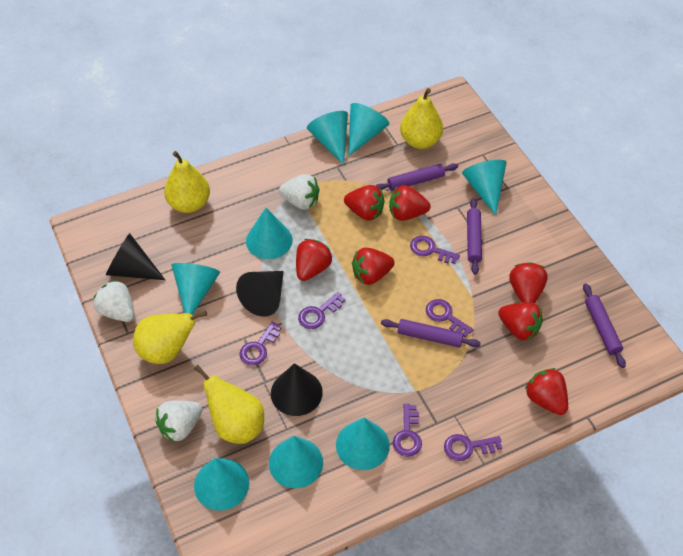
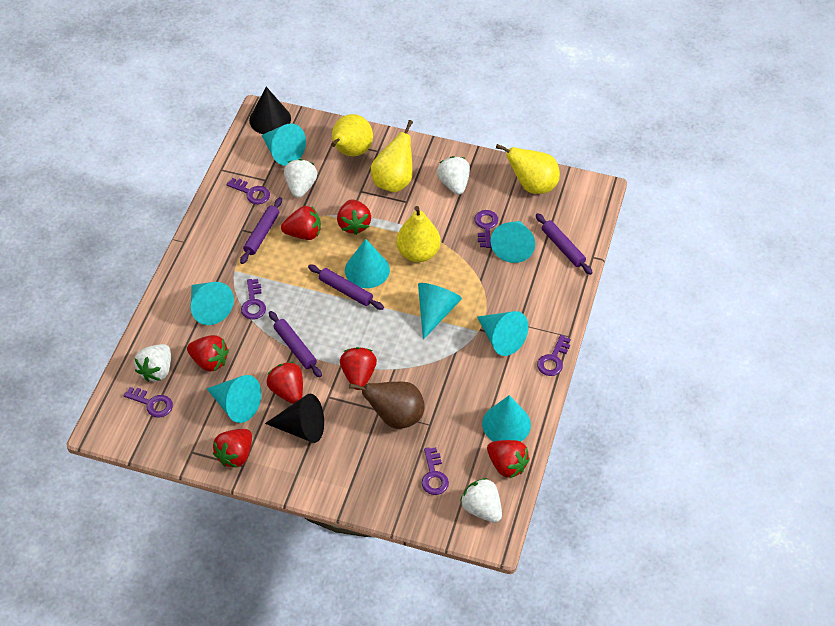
black cone: [106,233,165,280] [236,271,284,316] [271,363,323,416] = 3 -> [249,87,291,134] [265,394,324,443] = 2
brown pear: none = 0 -> [349,382,425,429] = 1
white strawberry: [93,280,135,322] [155,400,202,442] [279,174,319,210] = 3 -> [134,344,171,382] [284,159,317,198] [437,156,470,195] [460,478,502,523] = 4

